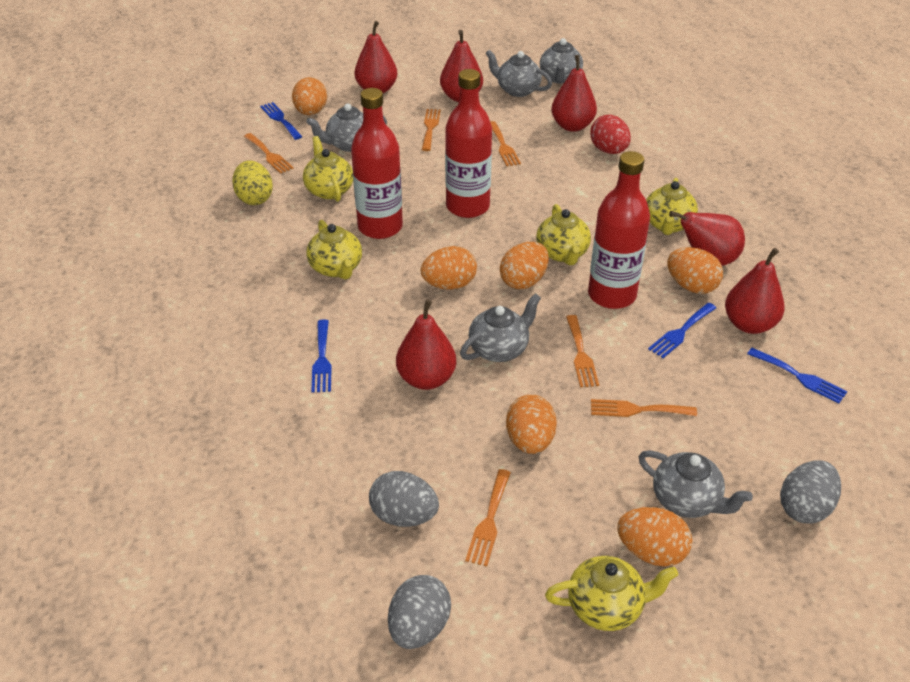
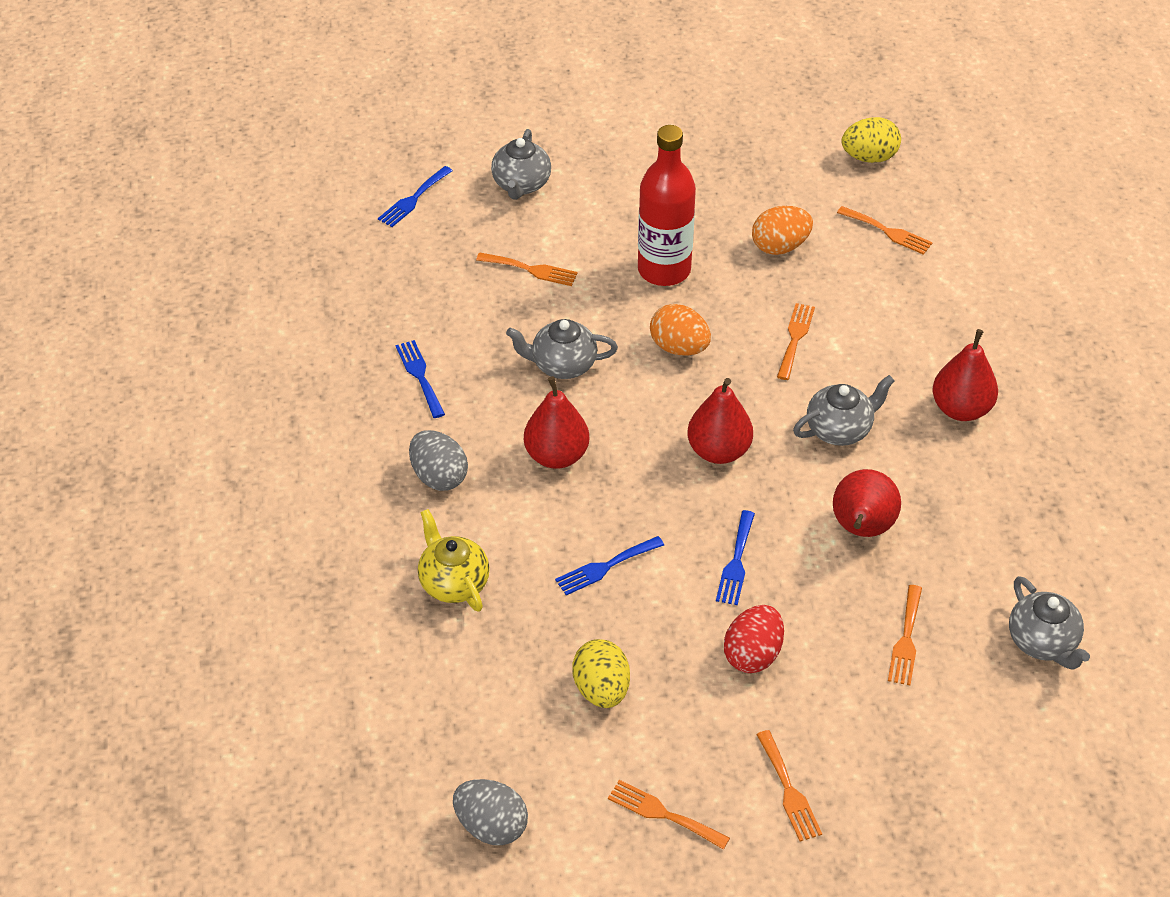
grey egg: [369,471,439,527] [388,575,451,649] [780,460,841,524] = 3 -> [409,430,468,491] [453,779,528,845] = 2
grey teapot: [306,103,387,152] [460,293,541,362] [485,50,552,97] [540,38,583,84] [638,450,753,518] = 5 -> [491,129,551,200] [506,319,618,379] [793,375,895,446] [1009,576,1090,670] = 4
orange egg: [292,77,327,115] [421,246,477,290] [500,242,549,289] [506,394,557,454] [617,507,692,567] [667,247,723,294] = 6 -> [650,304,711,355] [752,206,813,255] = 2
red bottle: [351,88,403,239] [445,69,492,218] [588,151,650,309] = 3 -> [638,125,696,286] = 1
red pear: [355,21,397,93] [396,300,456,390] [440,30,483,102] [551,55,597,132] [669,211,745,266] [725,248,785,334] = 6 -> [524,376,589,469] [687,378,753,464] [833,469,901,537] [933,329,998,421] = 4
yellow egg: [233,160,273,205] = 1 -> [572,639,630,708] [842,117,901,163] = 2
yellow teapot: [303,136,353,202] [307,220,362,280] [536,204,591,265] [545,556,678,631] [646,178,698,235] = 5 -> [418,509,490,612] = 1

